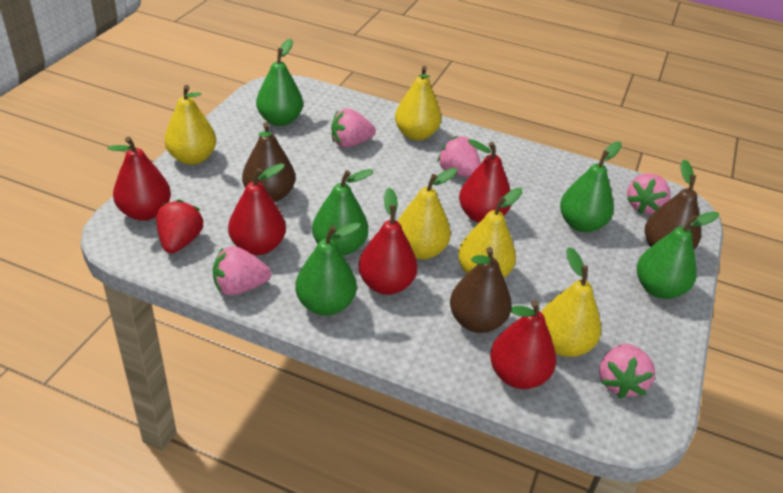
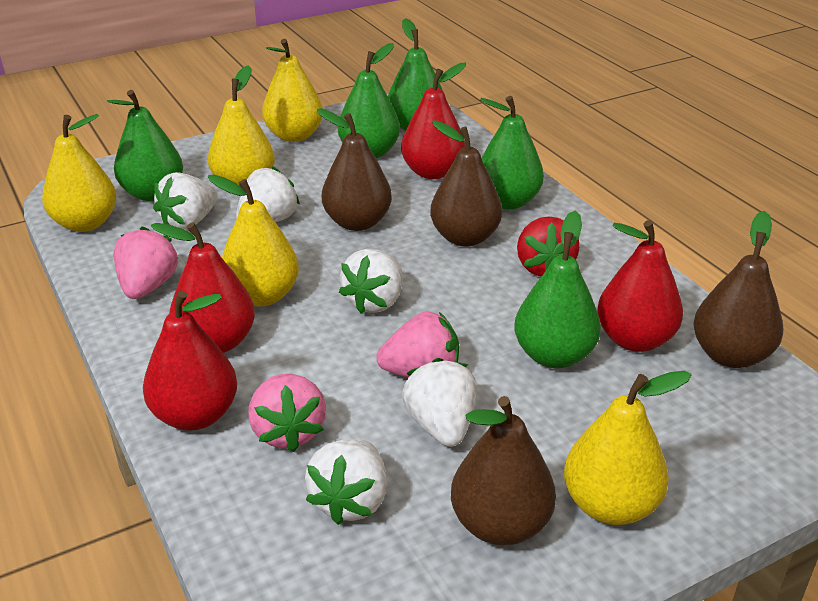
brown pear: [242,122,295,202] [450,247,512,333] [645,159,701,249] = 3 -> [317,109,392,231] [430,120,502,247] [451,396,556,545] [693,211,783,368] = 4
pink strawberry: [213,246,271,295] [331,108,376,148] [437,136,481,178] [599,344,655,399] [627,173,671,214] = 5 -> [114,227,178,299] [248,374,326,452] [376,311,459,378] = 3
red pear: [108,137,171,221] [228,163,286,255] [358,188,417,295] [459,139,511,223] [490,300,556,389] = 5 -> [143,290,237,431] [151,222,255,353] [401,63,466,179] [597,220,683,352] = 4
white strawberry: none = 0 -> [153,172,217,230] [236,166,300,222] [305,439,387,525] [339,249,403,314] [402,358,477,447] = 5

